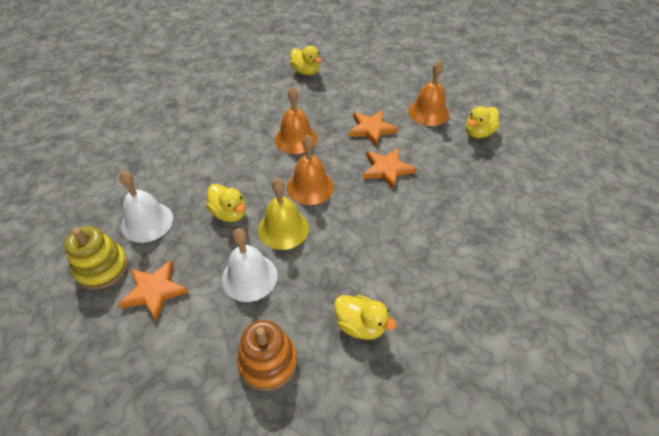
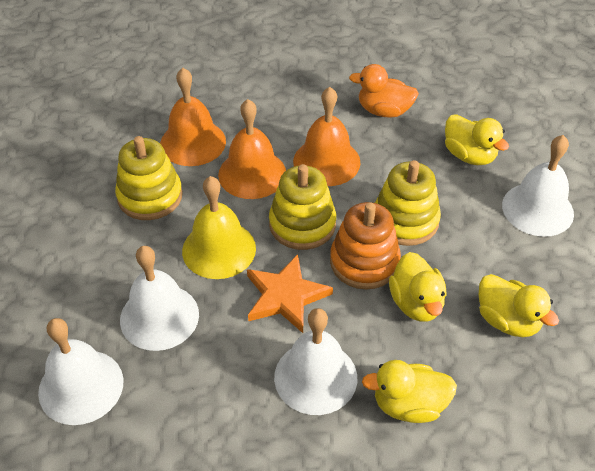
orange duck: none = 0 -> [349,64,419,118] = 1
orange star: [118,260,189,321] [348,110,398,146] [363,148,416,190] = 3 -> [247,254,333,333] = 1
white bell: [119,171,173,243] [222,229,277,302] = 2 -> [38,318,123,425] [120,246,199,351] [274,308,357,415] [502,135,574,237] = 4
yellow stacking toy: [64,226,128,290] = 1 -> [115,136,183,220] [269,164,336,250] [375,160,441,246] = 3

